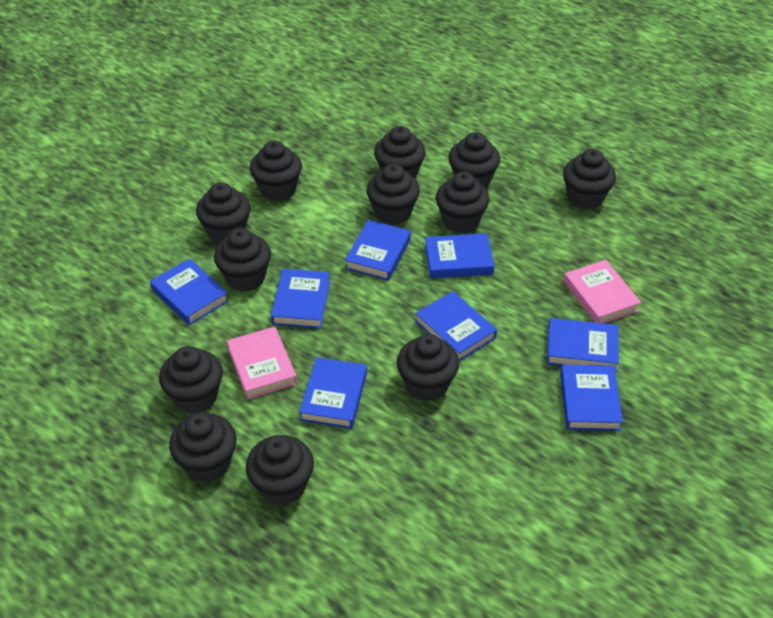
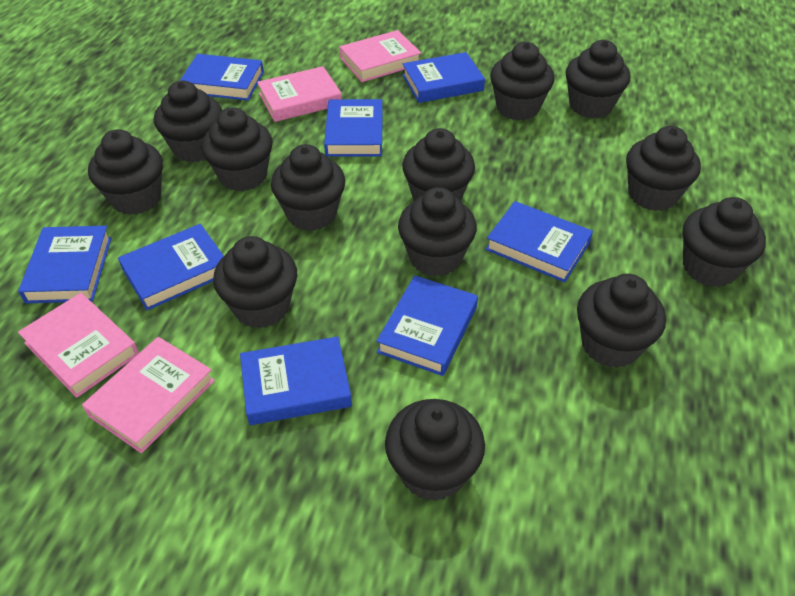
black cupcake: [159,346,223,414] [169,412,237,482] [196,183,251,243] [214,228,271,292] [246,435,314,506] [250,141,302,201] [366,164,420,225] [374,126,426,179] [397,334,459,402] [436,172,489,233] [448,132,500,188] [563,149,616,210] = 12 -> [88,129,163,215] [154,81,222,162] [201,107,273,191] [213,236,297,328] [271,144,346,231] [385,399,485,501] [398,187,477,276] [402,128,475,201] [490,42,555,121] [566,40,630,119] [577,274,666,368] [626,126,701,211] [683,197,766,287] = 13
pink book: [227,327,297,399] [564,260,641,324] = 2 -> [18,293,139,398] [82,337,215,453] [257,66,342,122] [339,30,421,82] = 4

